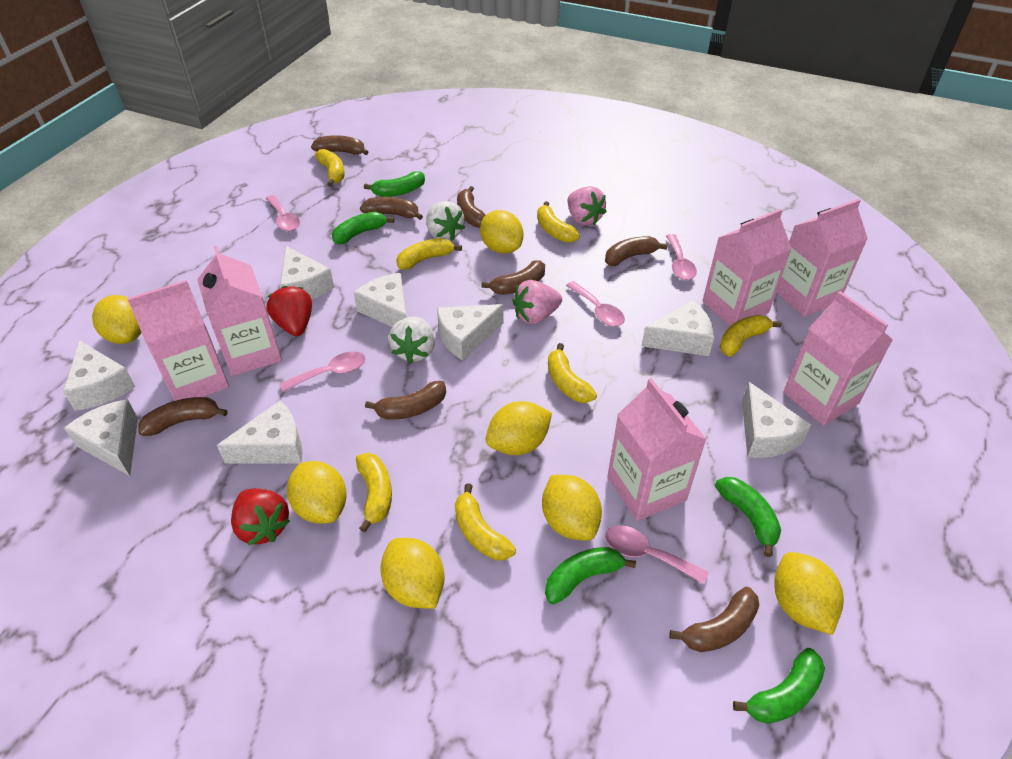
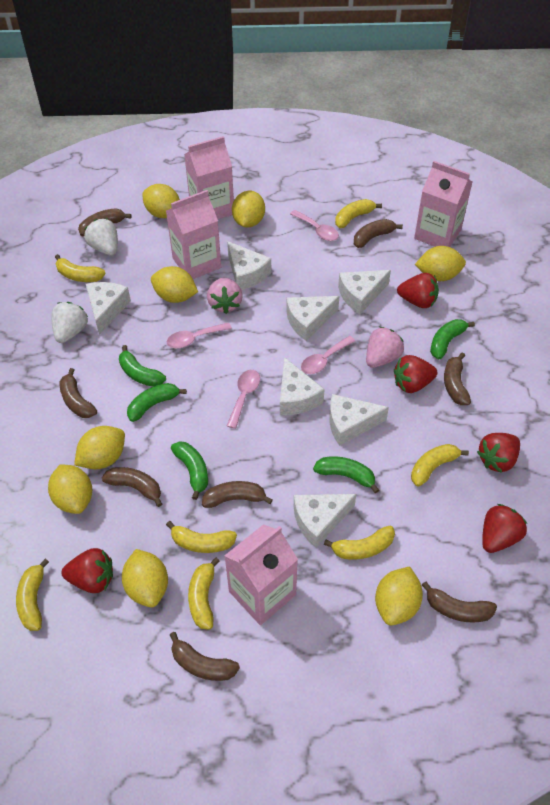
pink carton: [127,280,229,401] [197,246,282,376] [607,378,707,521] [702,209,792,326] [776,199,868,317] [783,291,893,426] = 6 -> [166,190,221,279] [184,136,234,219] [224,524,298,625] [414,161,472,247] = 4
pink spoon: [266,195,300,231] [280,351,366,392] [566,281,625,326] [605,525,709,584] [666,234,697,280] = 5 -> [167,322,232,348] [227,370,260,429] [290,210,339,241] [301,336,355,374] = 4
red strawberry: [231,488,290,545] [267,286,312,336] = 2 -> [61,548,113,593] [394,355,437,393] [397,273,439,308] [477,433,520,473] [482,504,527,553] = 5
white cheese: [63,340,135,411] [64,399,138,476] [217,401,303,464] [280,246,334,299] [353,273,407,327] [437,304,503,361] [642,300,714,356] [742,382,811,458] = 8 -> [86,282,131,335] [227,241,271,290] [280,357,325,415] [286,296,339,341] [294,494,356,548] [329,394,389,446] [338,270,391,314] = 7
yellow lemon: [92,295,142,344] [287,461,347,524] [380,538,445,609] [480,210,523,254] [486,401,552,455] [542,475,602,541] [774,552,844,635] = 7 -> [48,464,92,514] [74,426,125,469] [122,549,168,607] [143,184,180,218] [151,266,198,303] [232,191,265,227] [375,567,423,626] [415,246,466,281] = 8

